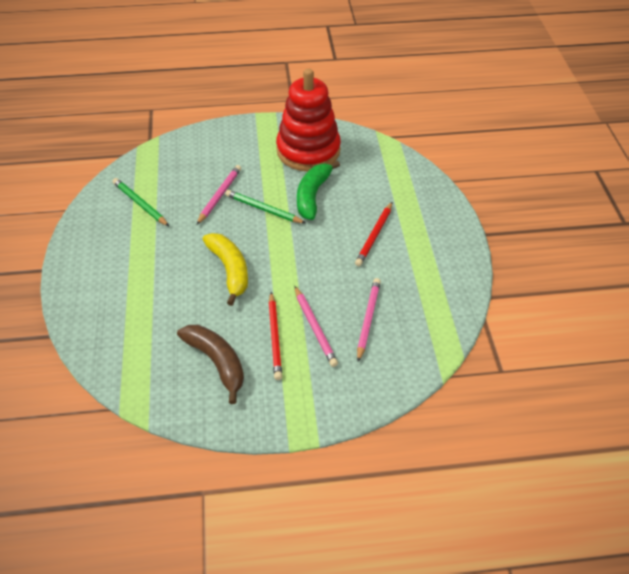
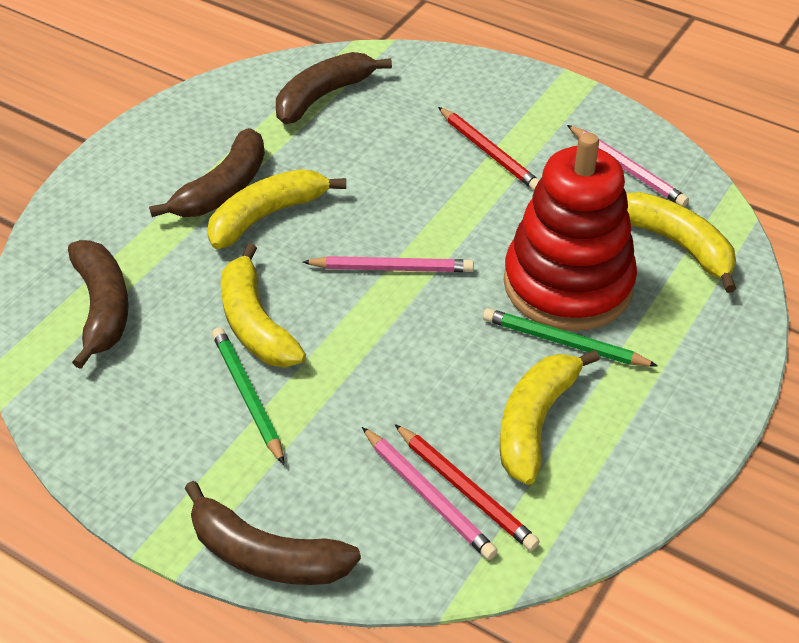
brown banana: [177,325,244,404] = 1 -> [68,240,129,369] [149,128,265,217] [184,481,361,585] [276,52,392,124] = 4
green banana: [297,161,340,220] = 1 -> none = 0
yellow banana: [202,233,248,306] = 1 -> [207,169,346,249] [221,243,306,368] [500,350,600,485] [626,192,737,293] = 4

